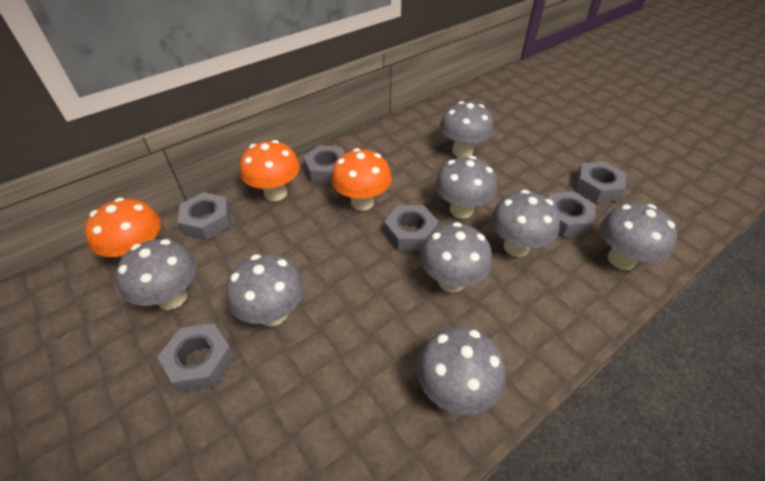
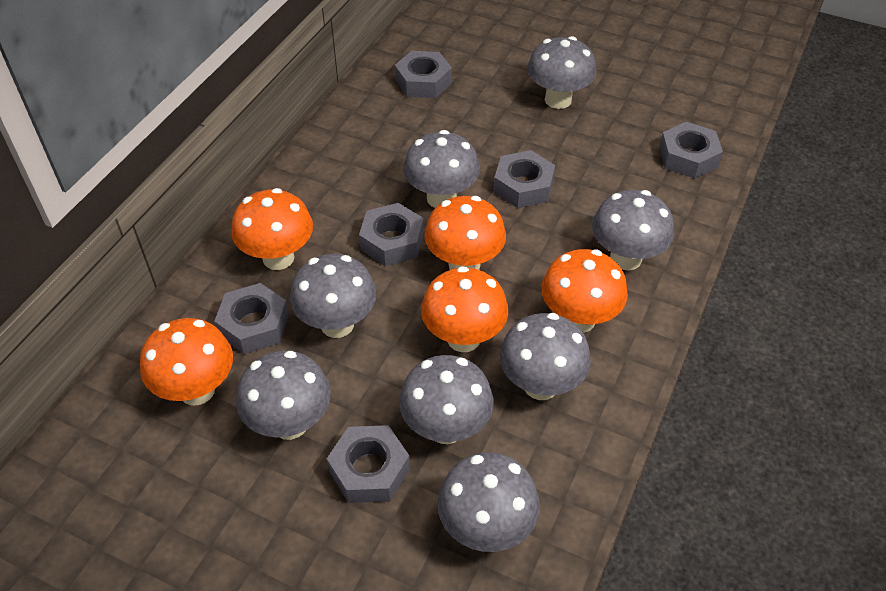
orange mushroom: [85,198,161,257] [240,140,300,201] [331,148,392,211] = 3 -> [140,318,233,405] [231,188,313,270] [421,266,508,352] [425,196,506,270] [541,249,628,333] = 5

